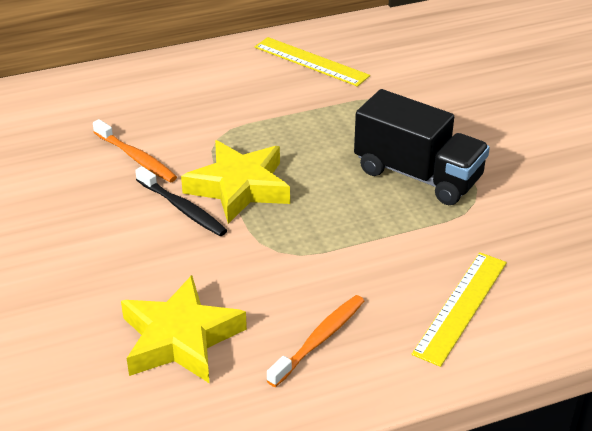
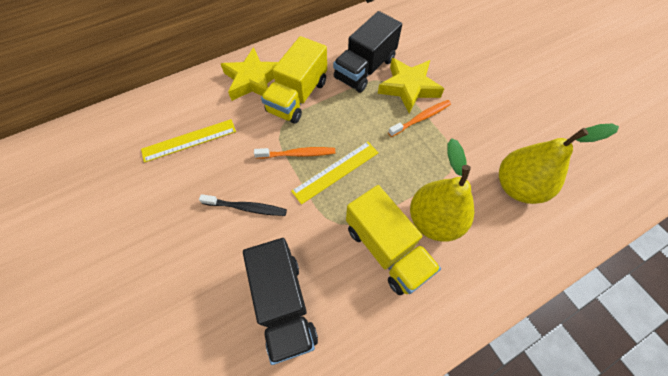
black truck: [354,89,490,205] = 1 -> [243,238,318,365] [333,11,402,93] = 2
yellow pear: none = 0 -> [410,139,475,241] [499,123,619,204] = 2
yellow truck: none = 0 -> [261,36,327,124] [346,185,441,295] = 2

